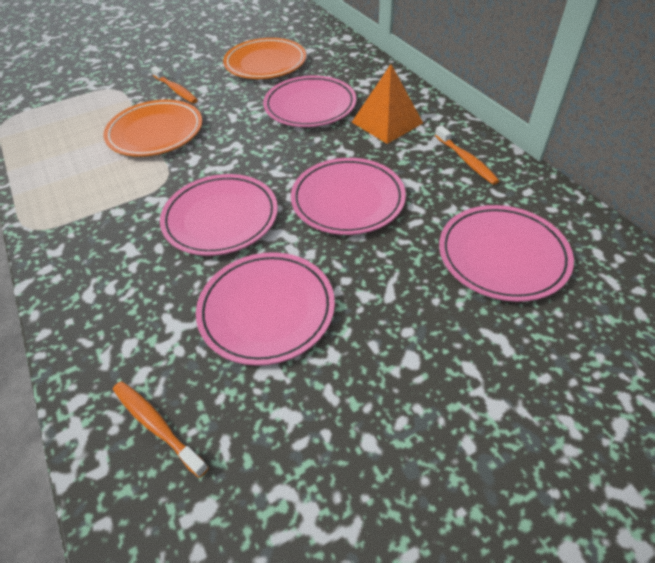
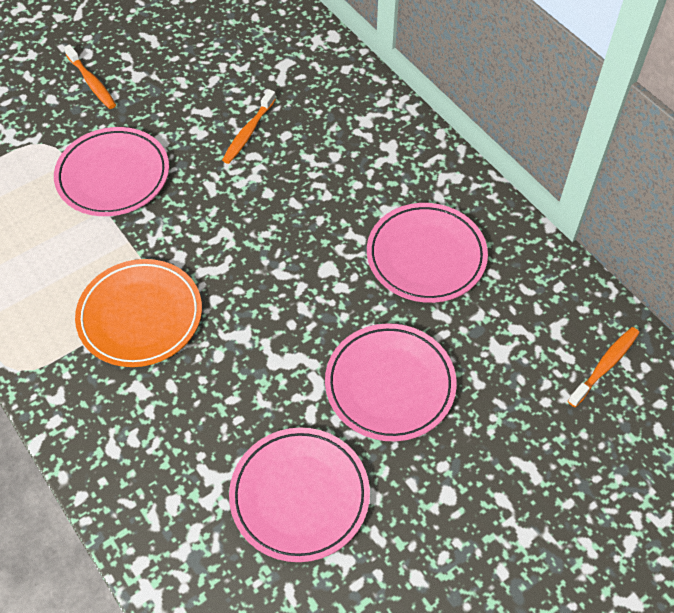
orange plate: [103,100,202,157] [223,38,306,79] = 2 -> [75,259,202,367] = 1
orange pyramid: [352,64,423,144] = 1 -> none = 0
pink plate: [160,174,278,256] [196,252,335,366] [263,76,356,127] [291,158,406,235] [439,205,574,302] = 5 -> [54,127,169,216] [229,427,370,562] [325,323,457,441] [367,203,488,303] = 4

